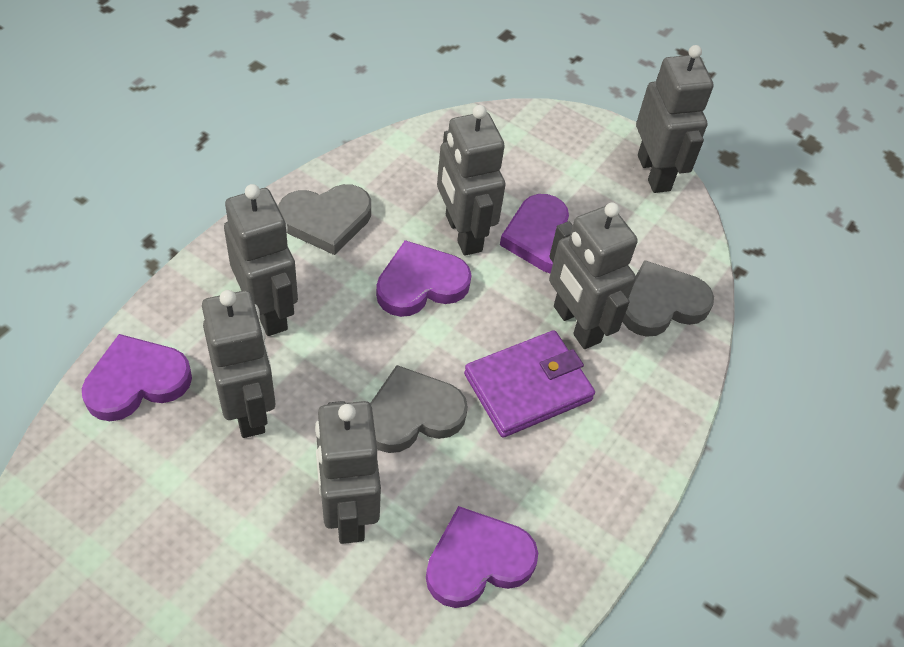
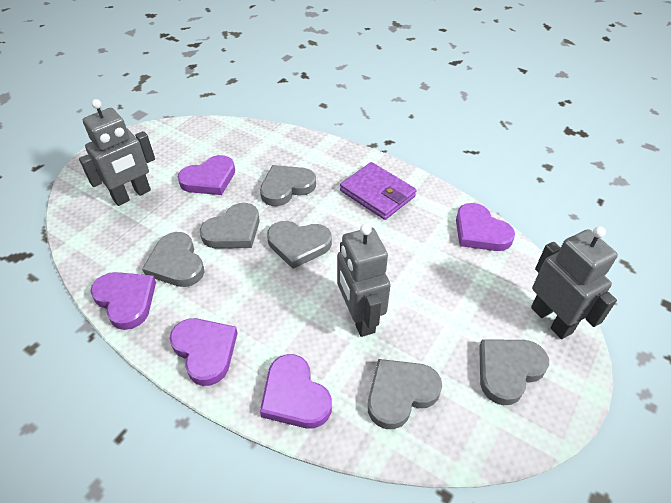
grey heart: [278,184,371,255] [370,365,468,453] [622,260,714,337] = 3 -> [142,232,205,287] [200,203,260,248] [260,165,316,206] [267,221,332,269] [368,359,442,429] [479,339,549,405] = 6
grey robot: [202,290,276,438] [224,184,298,336] [315,401,381,544] [437,105,506,256] [549,202,638,349] [636,45,714,193] = 6 -> [79,99,155,206] [337,224,391,337] [531,226,618,339] = 3
purple heart: [82,334,192,421] [376,240,471,317] [426,506,538,608] [500,194,569,273] = 4 -> [90,272,156,330] [169,318,238,386] [178,155,235,195] [260,354,332,428] [456,203,515,251] = 5

